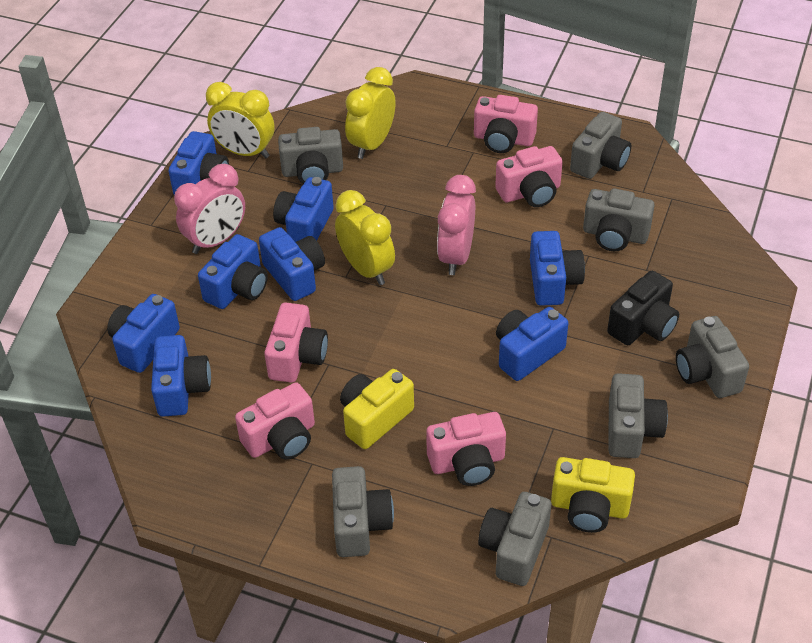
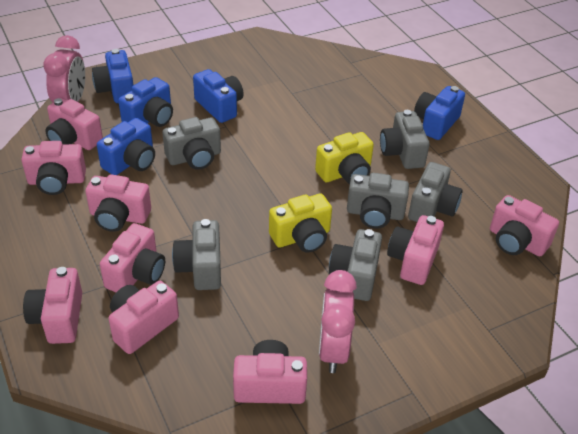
black camera: [607,271,679,345] = 1 -> none = 0
blue camera: [107,294,180,373] [151,335,211,417] [169,131,229,195] [198,234,268,309] [259,227,325,301] [273,177,334,242] [496,307,568,381] [530,231,585,306] = 8 -> [92,49,133,103] [97,118,155,175] [118,77,173,127] [193,69,244,123] [414,86,465,140] = 5
grey camera: [278,127,343,184] [332,466,394,557] [478,492,551,586] [570,112,631,179] [583,188,655,251] [608,373,668,458] [676,316,749,398] = 7 -> [163,117,221,170] [172,219,221,290] [329,229,382,301] [347,173,409,229] [380,110,429,169] [408,162,462,222] = 6
pink camera: [235,383,315,460] [264,302,328,383] [426,412,506,486] [474,95,538,153] [495,146,563,207] = 5 -> [21,141,86,195] [23,267,82,344] [45,98,103,150] [86,174,151,232] [100,223,165,292] [109,281,179,354] [233,340,307,404] [387,215,444,285] [490,195,559,256] = 9
yellow clock: [206,82,274,159] [335,190,395,285] [345,67,396,159] = 3 -> none = 0

